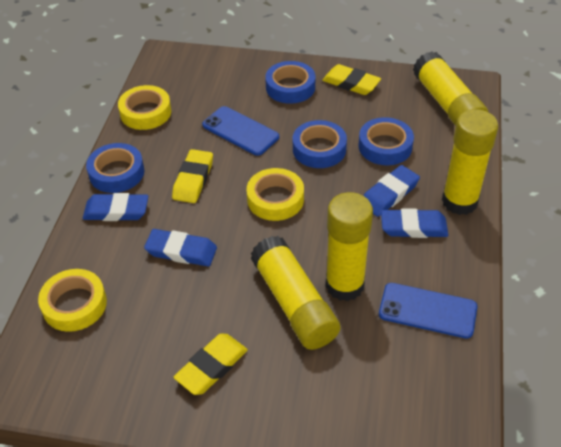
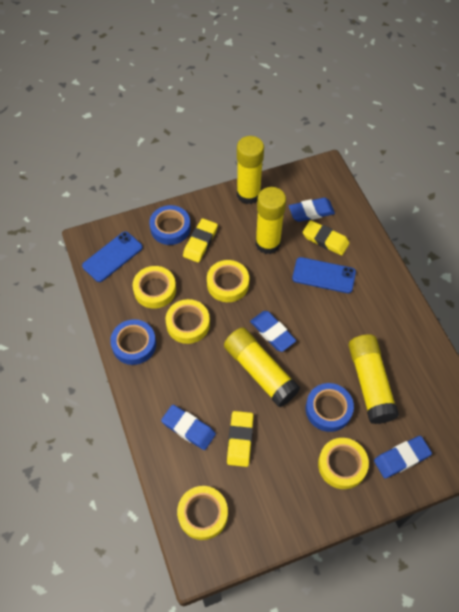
blue tape: [86,143,144,193] [265,61,316,104] [293,120,347,168] [359,117,414,165] = 4 -> [110,319,156,365] [149,205,191,245] [306,383,354,432] = 3
yellow tape: [38,269,107,332] [118,85,171,130] [246,168,304,221] = 3 -> [133,266,176,309] [166,299,210,344] [177,486,228,540] [207,260,249,302] [318,438,369,489] = 5

